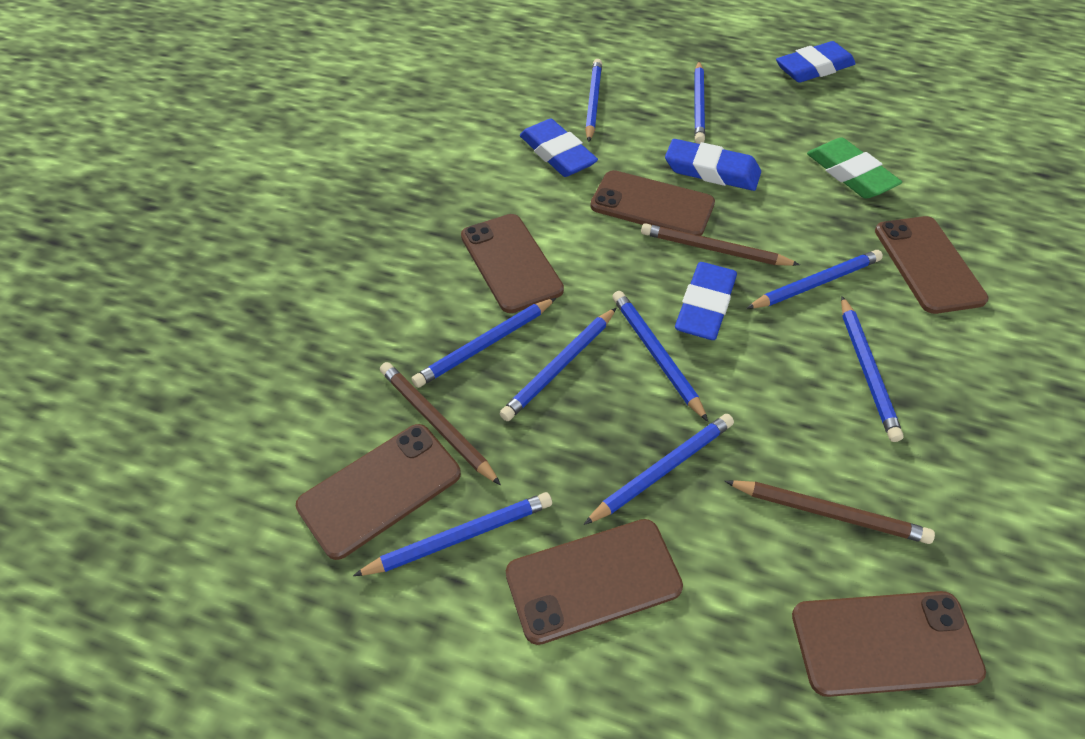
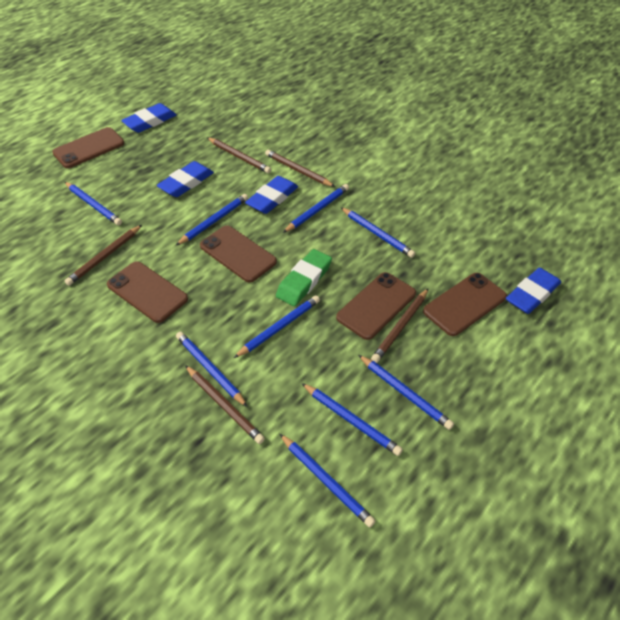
brown pencil: [380,362,501,485] [641,223,800,266] [725,480,935,544] = 3 -> [64,225,142,286] [185,365,265,444] [207,137,271,173] [265,150,335,187] [371,289,428,363] = 5
brown phone: [296,424,461,560] [461,214,564,313] [506,519,683,645] [590,170,715,236] [792,591,986,697] [875,216,989,314] = 6 -> [52,127,124,168] [107,261,188,323] [200,225,277,282] [336,272,416,340] [423,273,507,336] = 5

